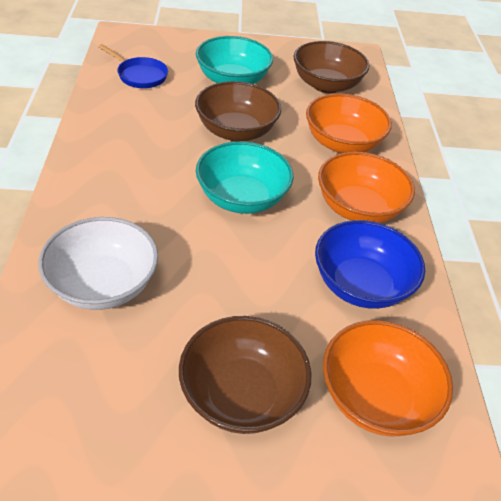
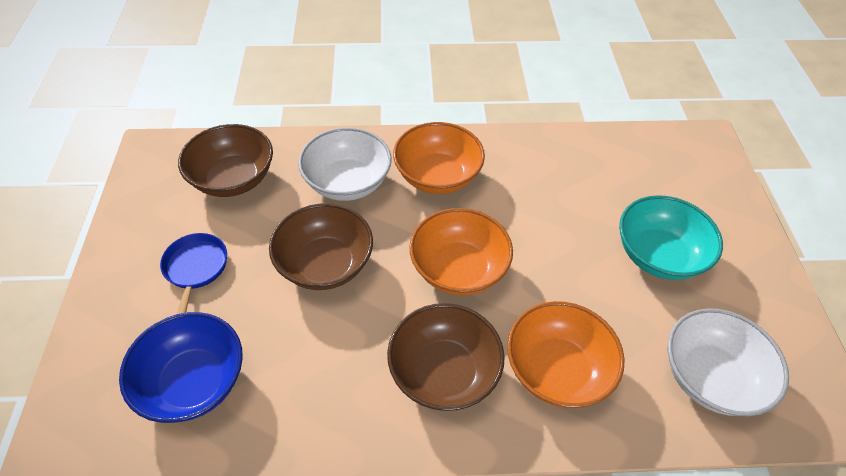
turquoise bowl: [196,36,273,84] [196,141,293,214] = 2 -> [619,195,723,280] = 1
white bowl: [39,217,158,310] = 1 -> [298,128,392,201] [668,308,789,416] = 2

